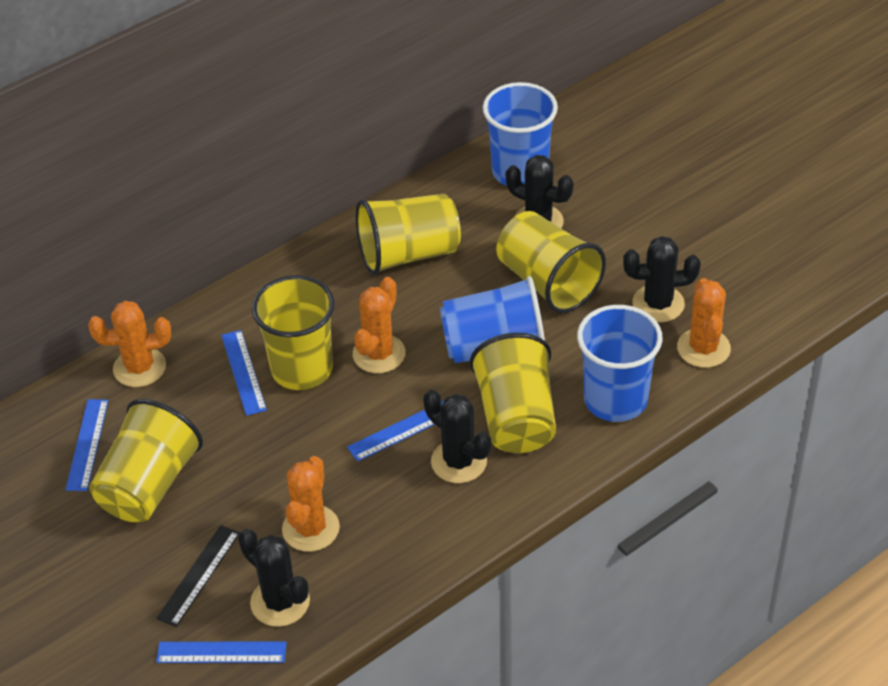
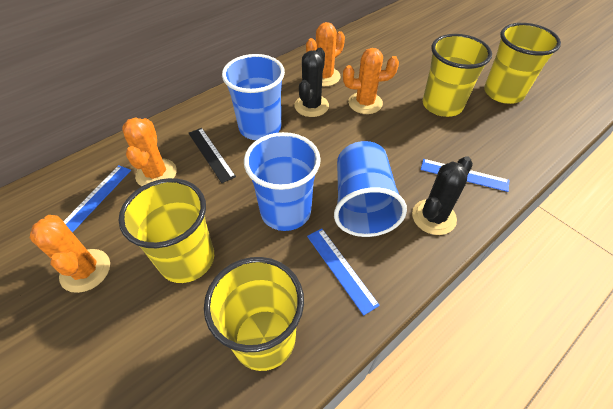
black cactus: [238,529,310,627] [423,390,491,483] [506,155,573,228] [623,236,701,322] = 4 -> [294,48,329,117] [412,156,473,235] = 2
blue ruler: [66,399,109,491] [156,641,286,663] [221,330,267,416] [347,400,444,462] = 4 -> [63,165,131,233] [307,228,380,316] [421,159,509,192] = 3
yellow cup: [89,399,203,522] [252,275,335,390] [356,194,461,275] [470,333,556,453] [496,211,606,313] = 5 -> [118,178,214,283] [204,257,304,371] [423,34,492,117] [484,23,561,104] = 4

